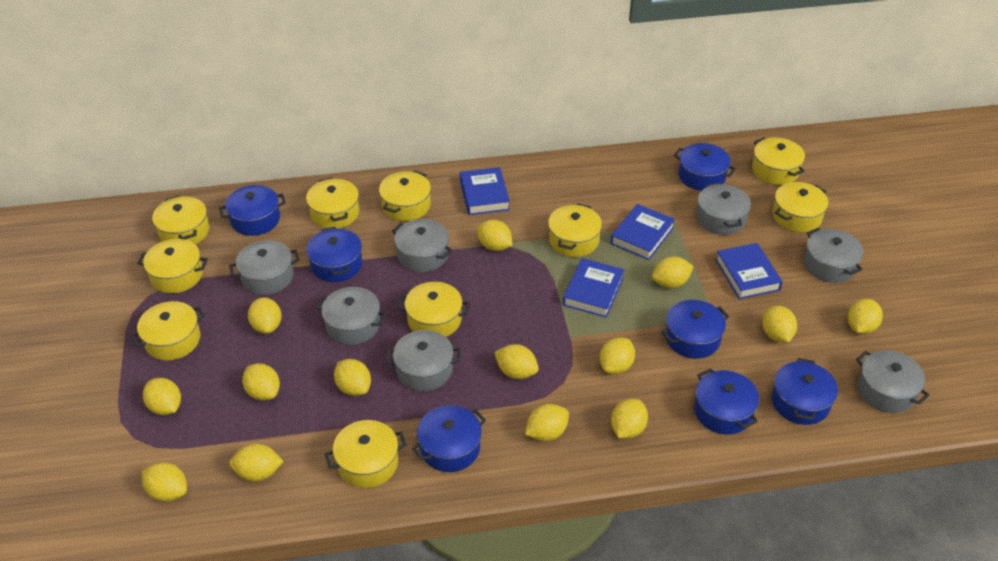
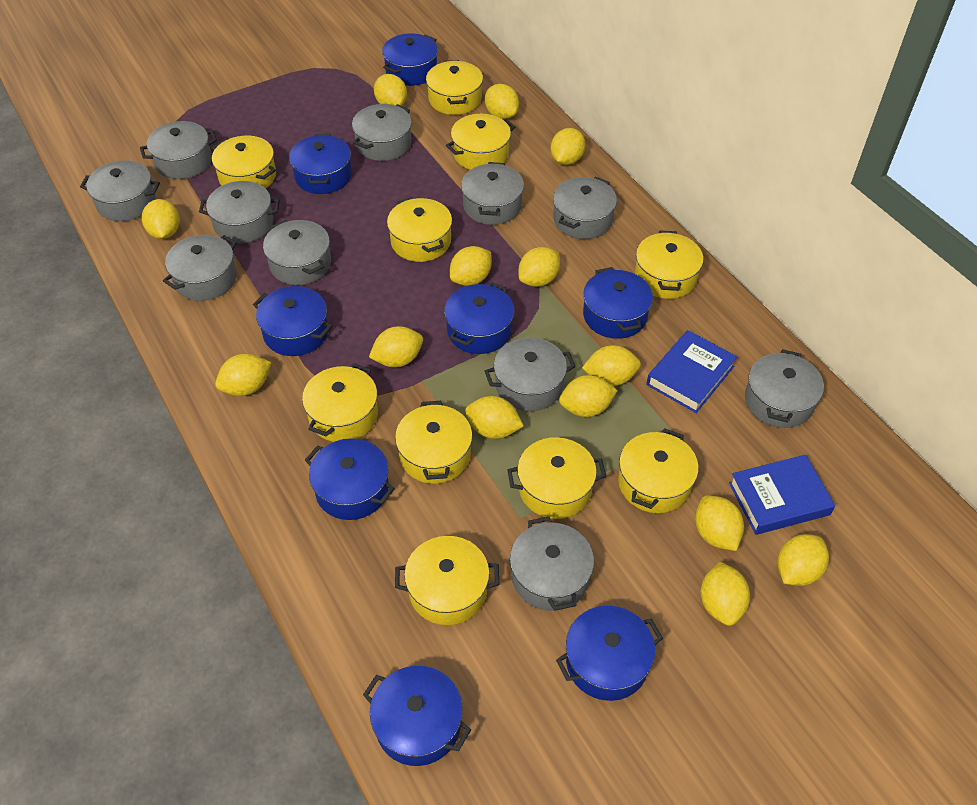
blue book: [460,167,510,215] [563,258,624,318] [610,204,675,260] [715,243,783,299] = 4 -> [646,330,737,413] [729,455,835,535] = 2
blue pot: [219,185,286,236] [306,227,362,282] [412,405,486,472] [661,300,729,359] [674,143,736,191] [694,368,759,435] [772,358,838,425] = 7 -> [253,286,332,356] [289,134,352,194] [305,438,395,520] [363,666,471,766] [382,33,438,86] [444,283,514,354] [556,606,663,701] [583,267,653,339] = 8
grey pot: [229,240,300,295] [316,287,387,345] [386,330,461,391] [392,219,453,272] [696,183,751,235] [804,228,863,283] [856,350,930,413] = 7 -> [80,160,160,221] [140,121,217,179] [163,235,237,301] [199,181,280,243] [263,220,331,285] [352,104,412,161] [461,162,524,225] [485,337,576,411] [510,517,594,611] [553,177,617,239] [745,349,824,428] = 11

